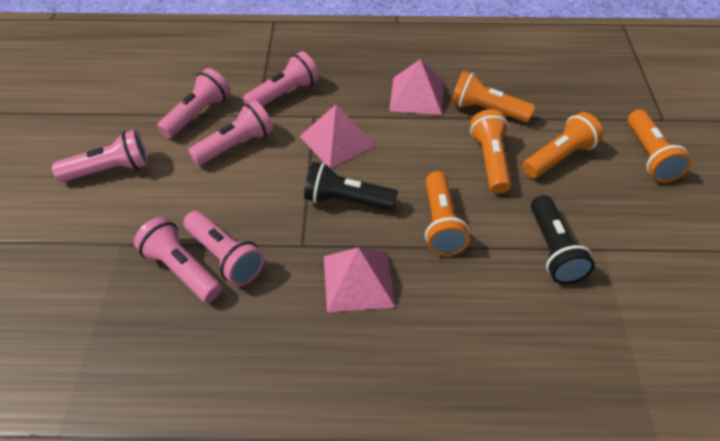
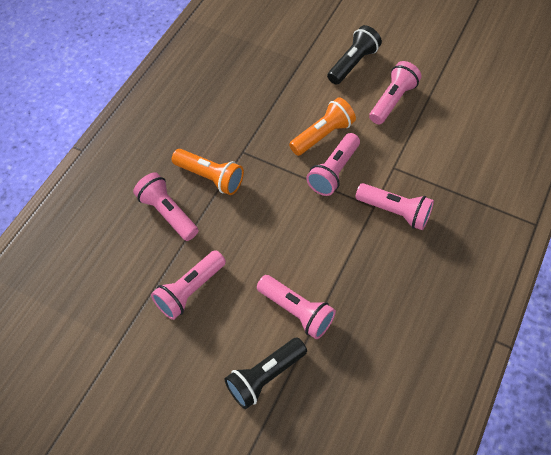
orange flashlight: [425,171,470,256] [451,71,535,123] [470,109,511,194] [523,112,603,178] [628,110,691,182] = 5 -> [172,149,244,195] [289,97,356,156] = 2
pink pyramid: [300,105,376,168] [324,247,395,312] [389,59,444,115] = 3 -> none = 0

